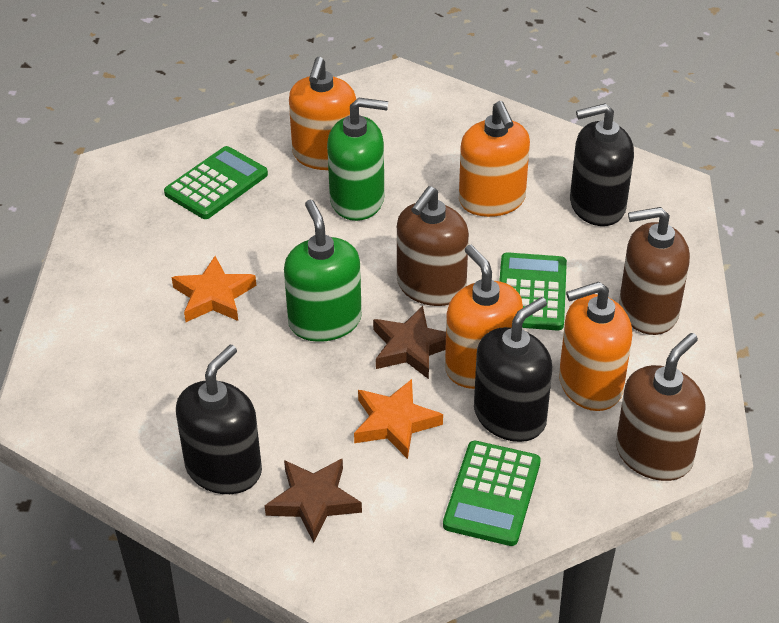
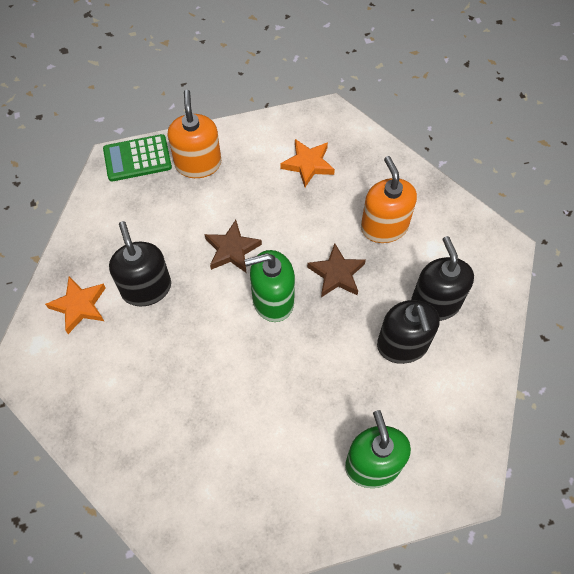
brown soap dispenser: [397,186,469,306] [616,333,706,481] [619,207,690,335] = 3 -> none = 0
green calculator: [164,146,268,219] [443,441,541,546] [499,252,567,330] = 3 -> [103,134,172,182] = 1
orange soap dispenser: [289,57,356,170] [445,245,523,389] [459,101,530,217] [559,282,632,411] = 4 -> [168,90,221,178] [361,156,417,243] = 2

